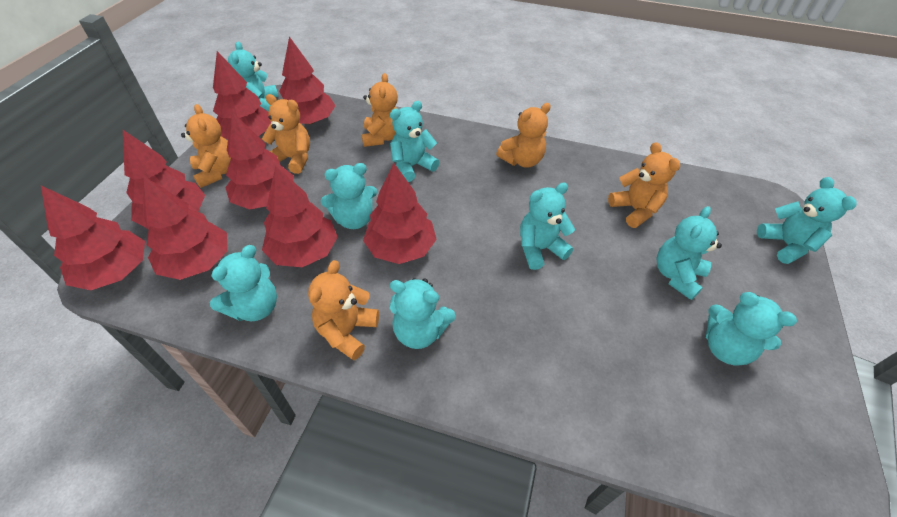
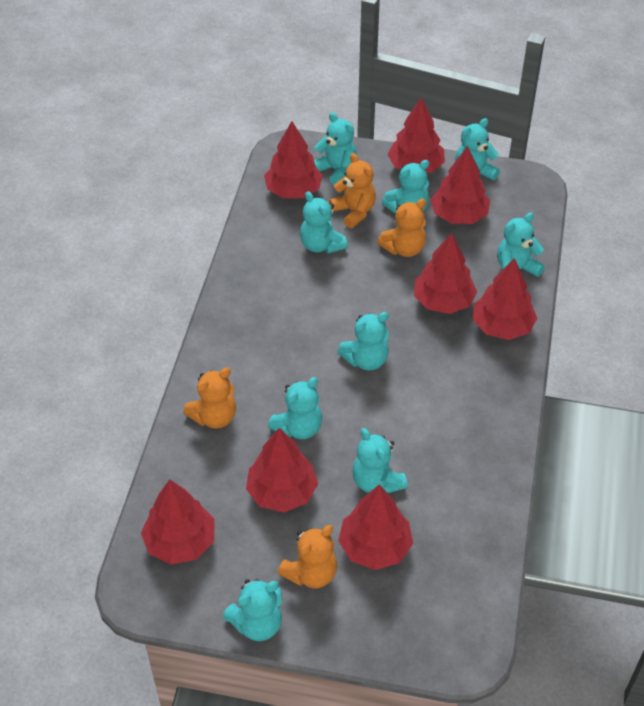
orange teddy bear: [181,104,231,188] [262,94,310,174] [308,260,379,360] [361,73,398,147] [496,103,551,168] [608,142,680,228] = 6 -> [183,367,236,428] [278,525,337,589] [329,153,376,228] [377,199,426,257] = 4

